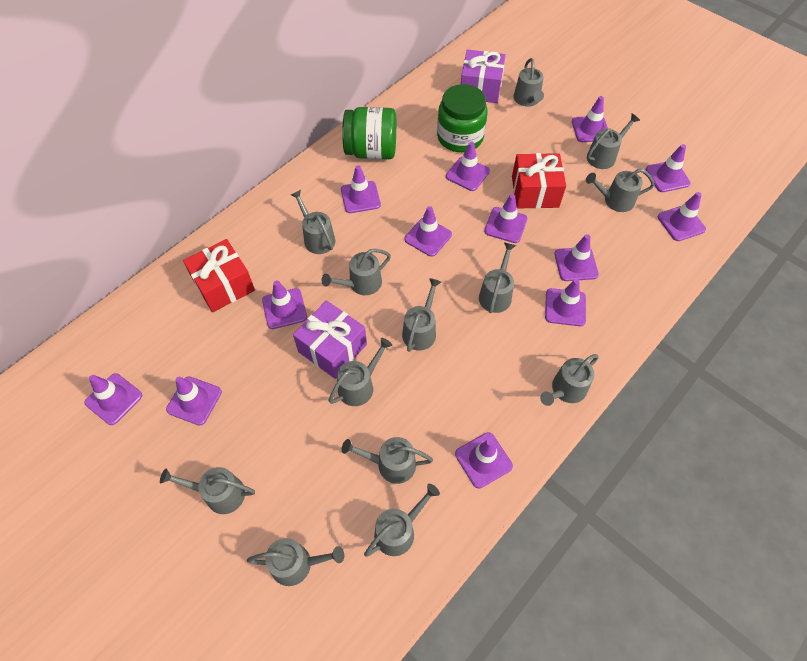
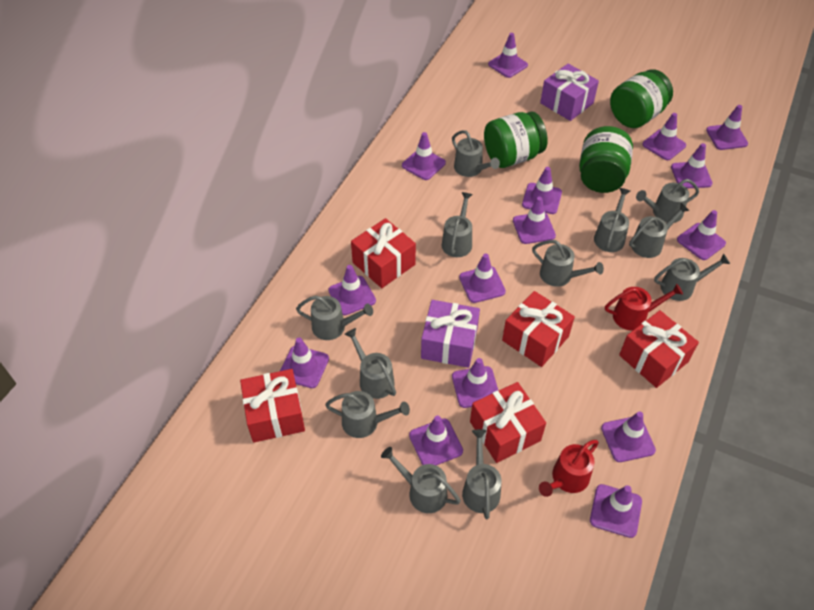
green jar: [342,107,396,159] [437,84,488,152] = 2 -> [484,112,548,168] [579,126,633,193] [610,69,673,128] = 3
grey watering can: [160,467,255,514] [247,538,344,586] [291,190,335,254] [322,249,391,295] [329,338,392,406] [342,437,433,484] [364,484,440,557] [402,278,441,352] [479,242,516,313] [514,58,544,106] [540,354,599,406] [586,169,654,212] [587,114,640,169] = 13 -> [296,296,373,340] [325,391,410,438] [345,328,396,399] [381,447,461,513] [441,192,473,257] [452,130,500,177] [462,429,502,519] [532,240,604,287] [594,188,630,252] [629,203,690,258] [636,179,699,223] [654,254,730,301] = 12
purple traffic cone: [84,373,142,425] [166,377,222,425] [262,280,307,329] [341,165,381,213] [404,206,452,257] [446,141,490,191] [455,432,513,488] [484,194,527,243] [545,279,586,326] [554,234,599,281] [572,96,608,142] [646,144,691,192] [658,192,706,241] = 13 -> [280,337,329,388] [328,265,376,315] [402,132,446,180] [409,416,463,465] [452,358,499,408] [459,254,506,303] [488,33,528,78] [513,197,556,244] [522,167,562,214] [590,484,642,538] [601,411,656,462] [642,113,686,160] [671,143,713,188] [677,210,726,260] [706,105,748,150] = 15
red gift: [183,239,255,312] [512,153,566,209] = 2 -> [240,369,305,443] [351,218,416,288] [470,382,546,463] [502,291,575,367] [619,310,699,388] = 5
red watering can: none = 0 -> [539,440,599,497] [605,283,683,331] = 2

